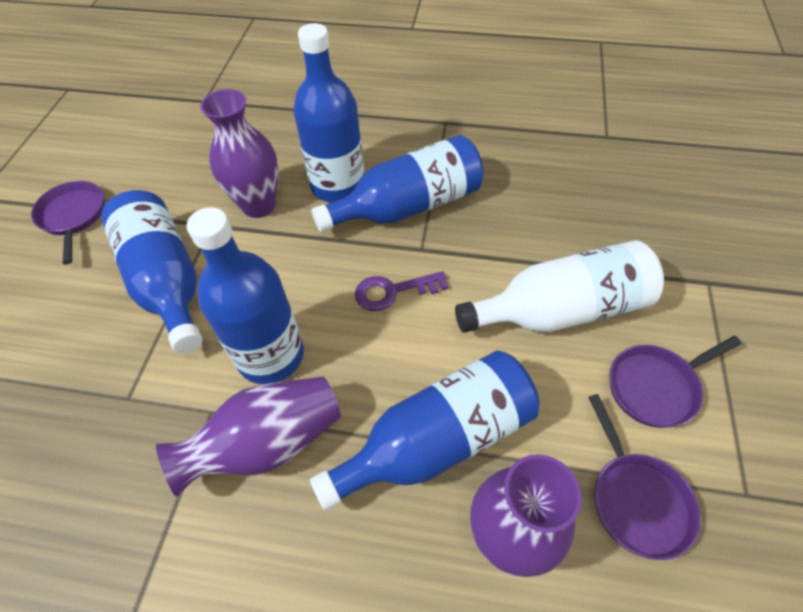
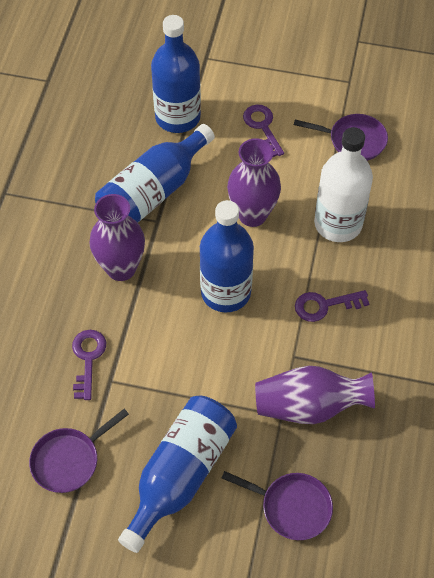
blue bottle: [101,190,202,354] [187,207,304,384] [293,23,364,203] [310,351,540,511] [311,135,484,232] = 5 -> [95,124,215,223] [118,395,237,553] [151,15,201,133] [200,200,254,313] = 4
purple key: [355,271,448,311] = 1 -> [72,330,106,400] [243,105,284,157] [295,290,369,322] = 3

